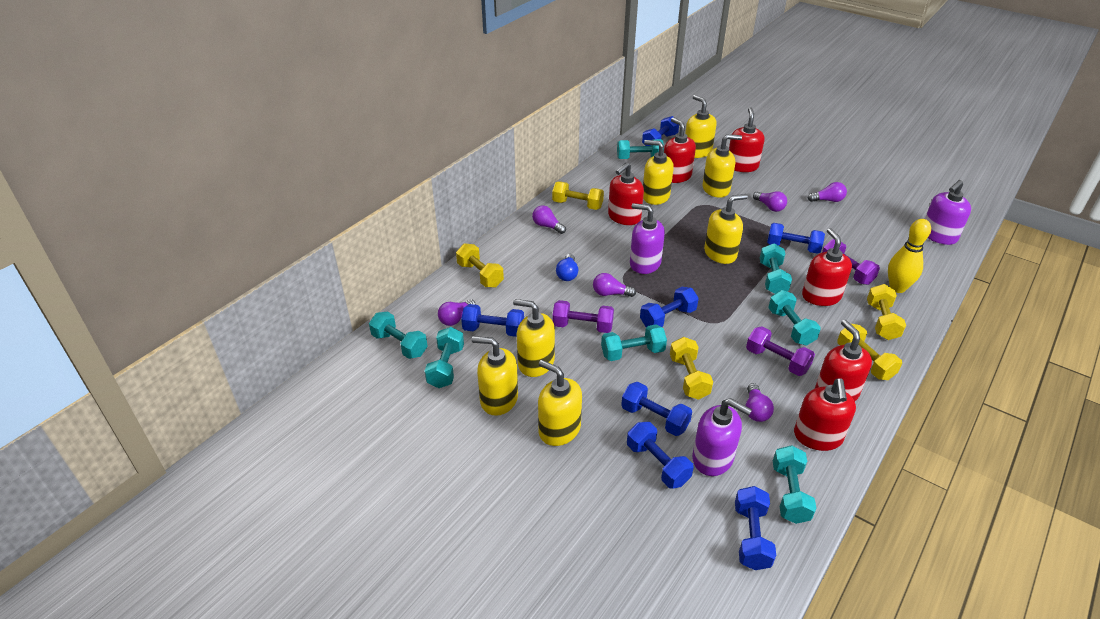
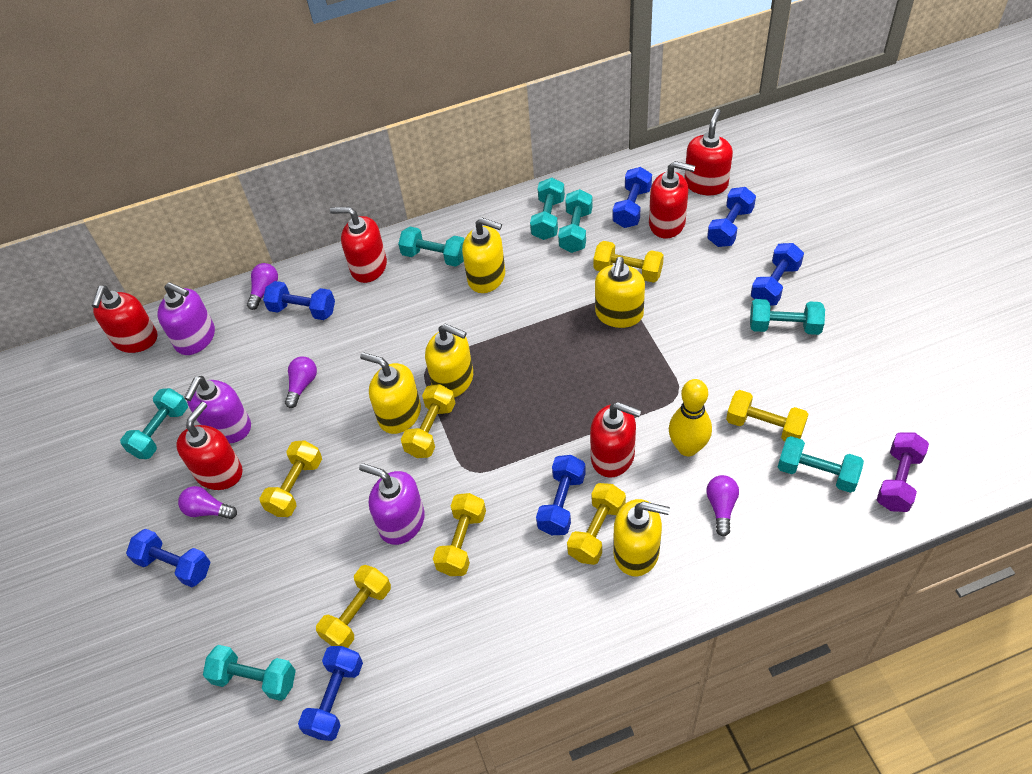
blue light bulb: [556,254,578,281] = 1 -> none = 0
purple dumbbell: [552,300,614,333] [746,327,815,376] [822,239,880,285] = 3 -> [877,433,929,512] = 1
purple light bulb: [438,299,476,326] [532,205,566,234] [593,273,636,297] [746,383,774,422] [753,191,787,212] [808,182,847,202] = 6 -> [178,486,237,519] [247,263,278,310] [285,357,317,408] [706,475,739,537] = 4
yellow dumbbell: [456,243,504,288] [552,182,604,210] [670,337,713,400] [837,324,902,380] [867,284,906,340] = 5 -> [259,440,322,517] [316,565,391,648] [401,384,455,458] [433,493,486,576] [567,483,626,565] [593,241,664,283] [726,390,809,441] = 7
yellow soap dispenser: [472,336,518,416] [513,299,555,377] [538,360,582,446] [643,140,674,205] [685,95,717,158] [703,134,742,198] [704,194,748,264] = 7 -> [360,352,421,434] [425,324,473,397] [462,218,505,293] [595,257,645,328] [613,499,670,576] = 5

